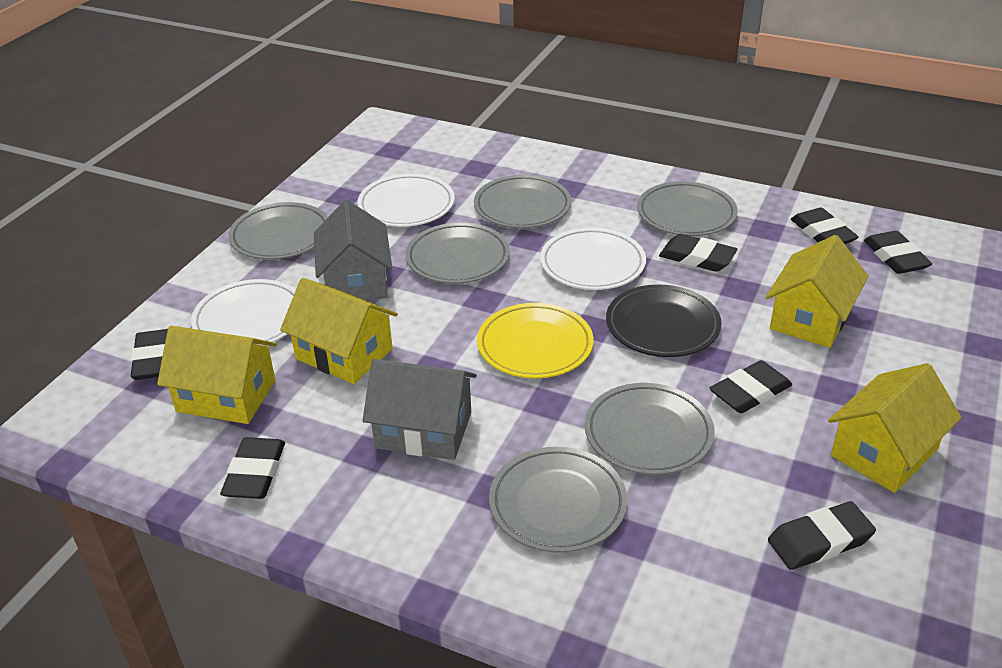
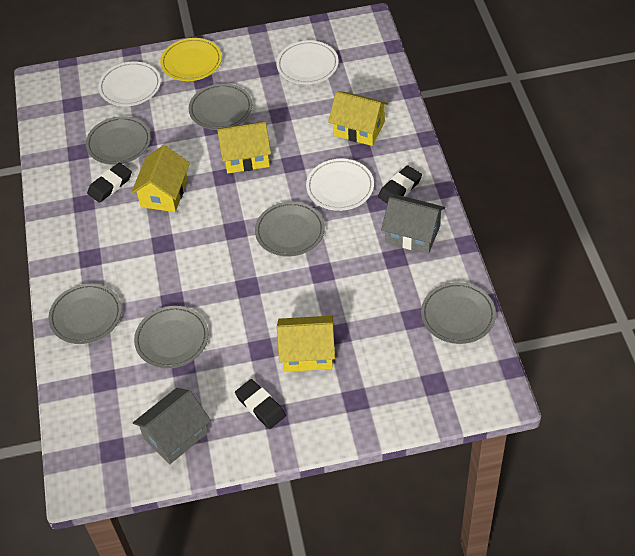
black eraser: [131,329,168,380] [220,437,285,499] [659,234,737,272] [710,360,792,413] [768,501,876,570] [791,208,859,244] [864,231,932,274] = 7 -> [87,163,132,203] [235,379,286,429] [378,165,422,204] = 3
black plate: [606,284,722,357] = 1 -> none = 0

